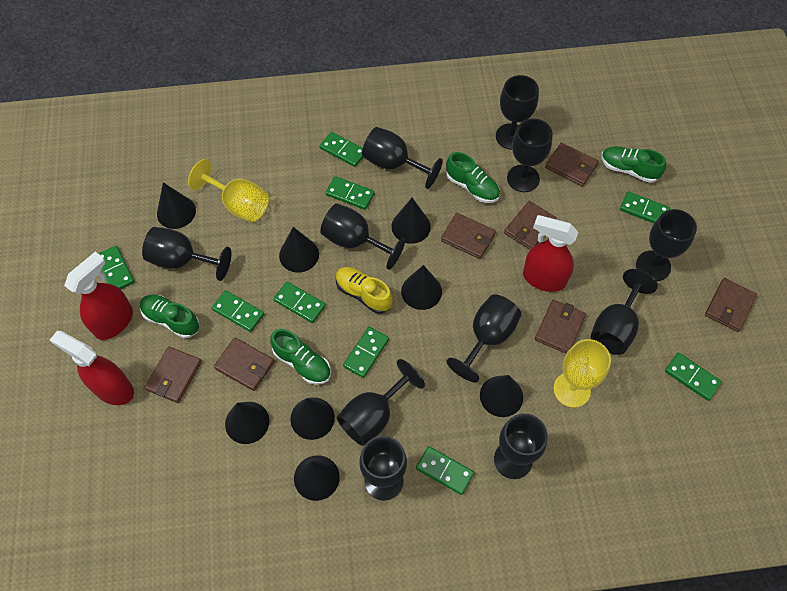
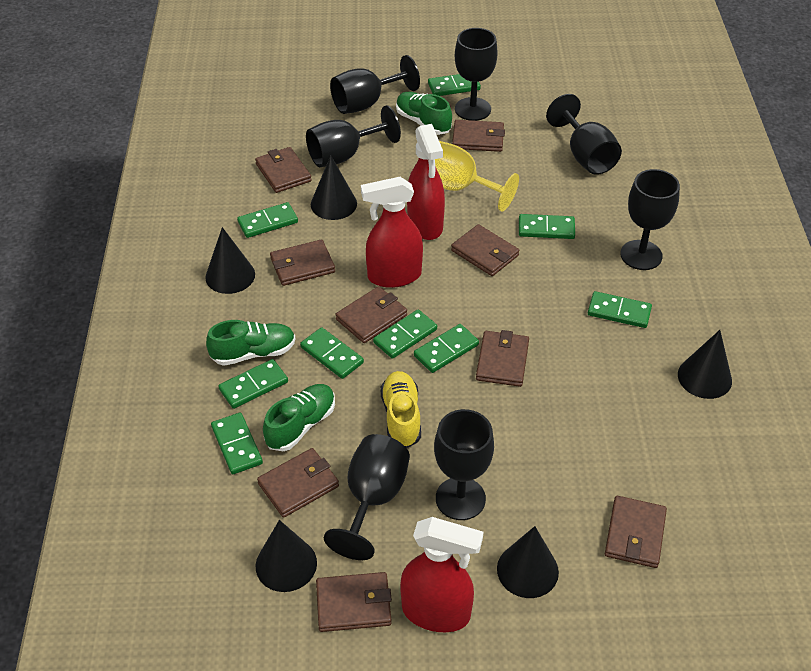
black cone: [157,182,196,229] [225,402,269,444] [279,227,319,272] [290,397,335,440] [294,455,340,501] [391,198,431,244] [401,265,442,310] [480,375,523,417] = 8 -> [205,227,255,294] [256,520,317,592] [311,155,357,220] [497,526,559,598] [678,330,732,399] = 5
black goblet: [142,227,231,281] [320,204,405,270] [337,359,425,446] [359,436,407,500] [362,127,443,189] [446,294,522,382] [494,413,548,479] [496,75,539,150] [507,119,553,192] [591,269,658,355] [636,209,697,281] = 11 -> [306,105,401,167] [324,434,410,560] [330,55,420,114] [434,409,494,520] [455,28,498,121] [546,94,622,175] [620,169,680,270] = 7
brown wallet: [144,346,202,403] [214,338,275,391] [441,213,496,259] [504,201,557,250] [535,300,586,354] [545,143,598,187] [705,278,757,332] = 7 -> [255,147,312,193] [257,448,339,518] [270,239,335,286] [316,572,392,632] [335,286,407,343] [451,224,519,276] [452,120,505,152] [476,330,529,387] [605,496,667,568] = 9
green shoe: [140,295,200,338] [270,329,331,385] [446,152,500,203] [601,146,666,183] = 4 -> [206,320,296,366] [263,384,335,451] [396,92,452,135] = 3
yellow goblet: [188,159,269,223] [554,339,611,408] = 2 -> [435,141,519,212] = 1

